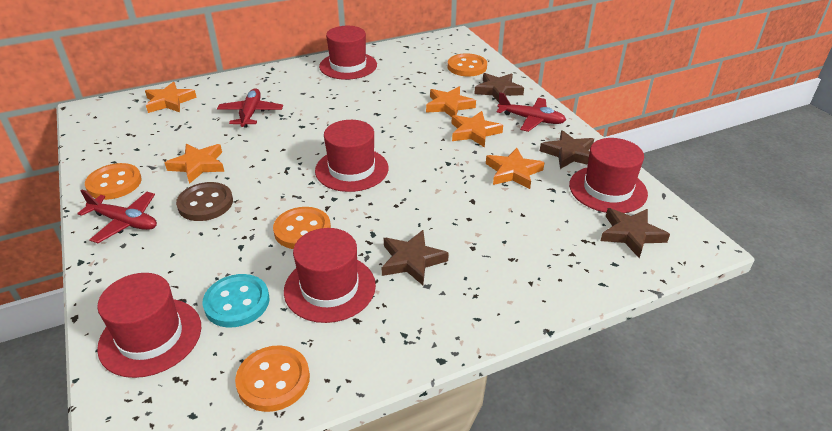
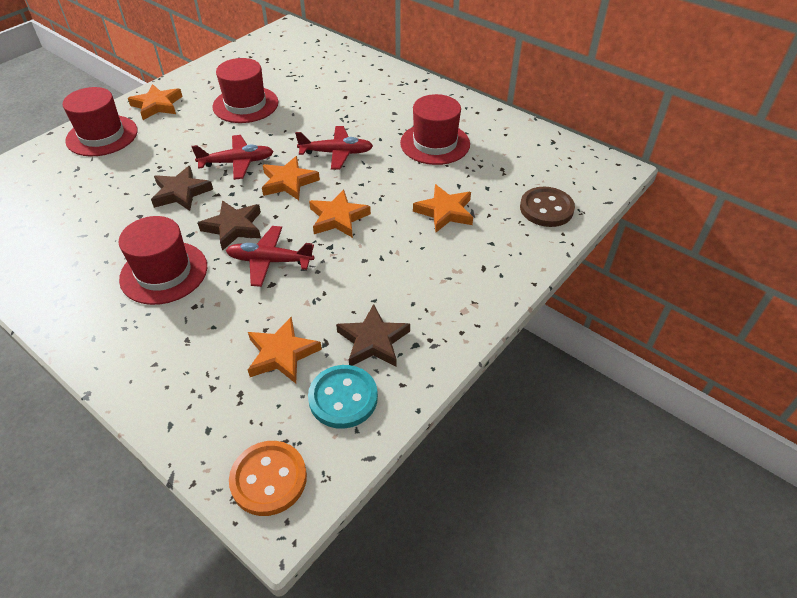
brown star: [381,230,449,285] [474,73,524,102] [540,130,594,169] [601,208,670,258] = 4 -> [151,166,213,211] [198,200,261,251] [336,304,410,367] = 3
orange button: [85,163,142,200] [235,345,310,412] [273,207,331,249] [448,53,487,76] = 4 -> [229,441,307,516] = 1
red hat: [97,273,201,378] [284,228,376,323] [315,120,389,192] [319,26,377,80] [569,138,648,213] = 5 -> [63,87,138,157] [119,216,207,305] [212,58,278,123] [400,94,470,165] = 4

